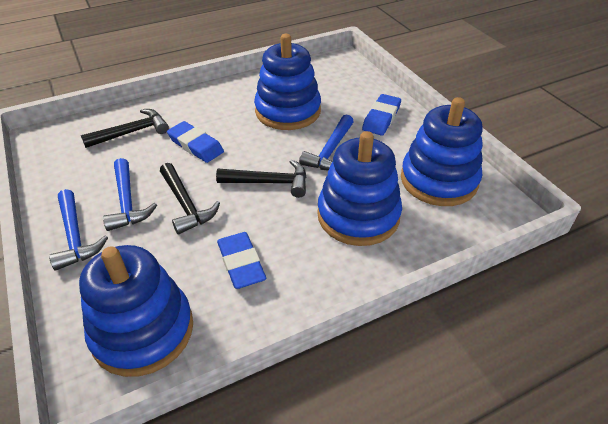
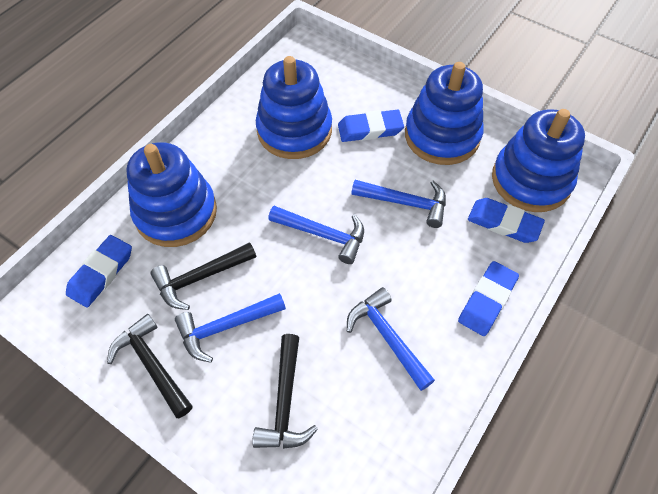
blue eraser: [167,121,224,163] [217,232,266,289] [362,94,401,136] = 3 -> [66,235,132,308] [338,110,404,142] [458,261,519,336] [468,198,545,243] = 4
blue hammer: [49,189,108,271] [103,158,157,231] [299,114,354,171] = 3 -> [175,293,286,363] [268,206,364,264] [347,287,435,391] [351,180,446,228] = 4

